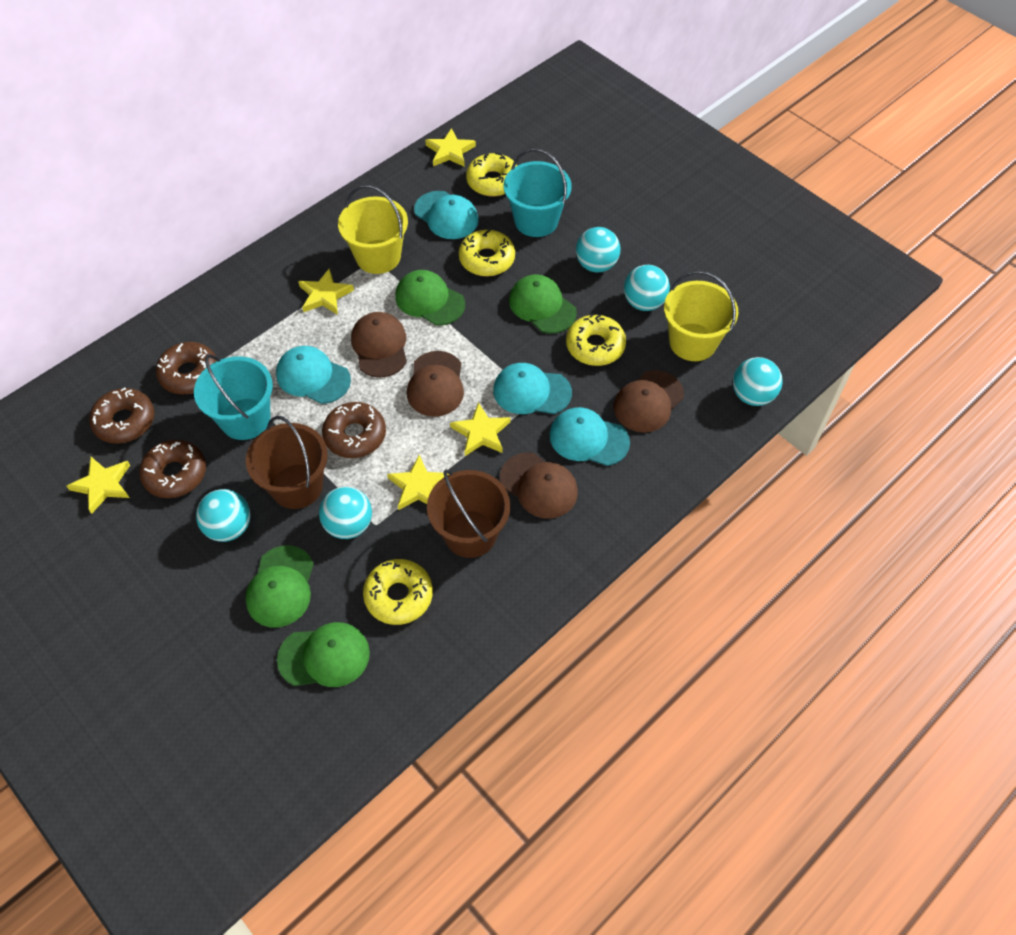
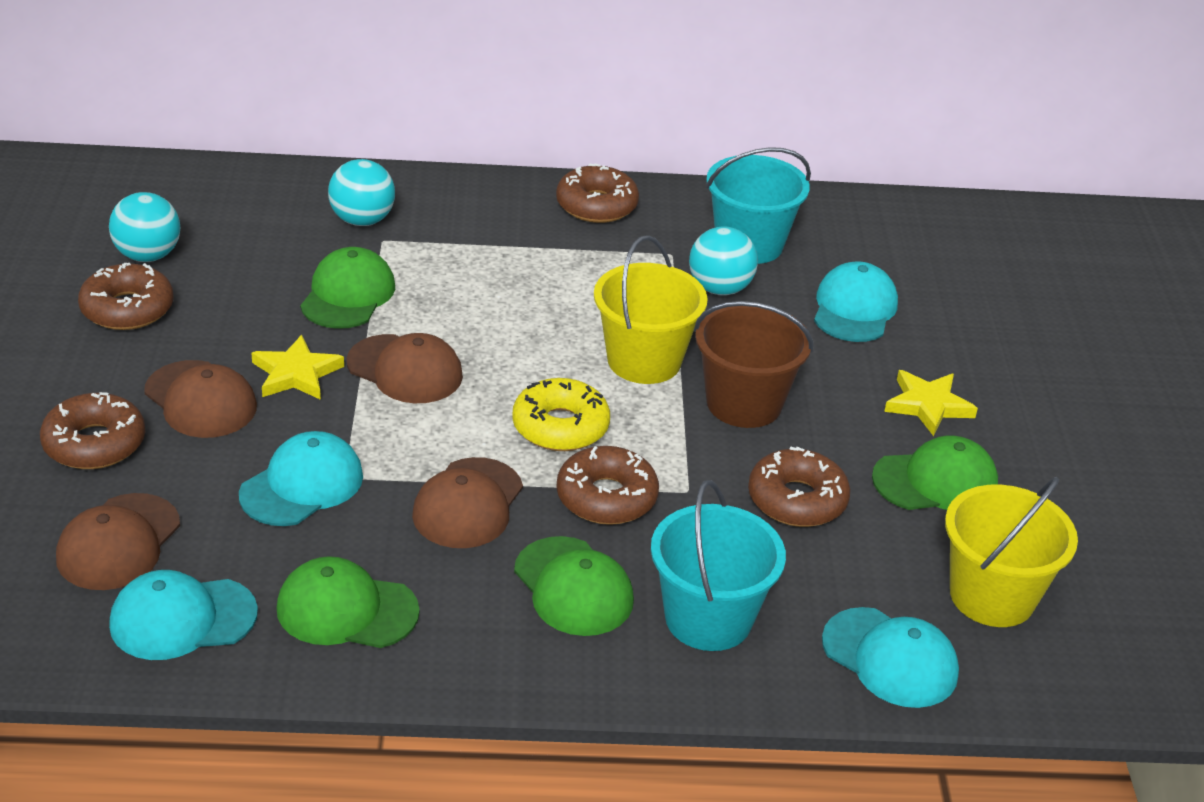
brown bucket: [246,416,328,509] [427,470,510,558] = 2 -> [694,301,814,428] = 1
brown donut: [89,388,155,444] [139,440,206,498] [156,342,217,395] [322,402,386,458] = 4 -> [40,392,145,469] [78,263,174,330] [556,163,639,223] [556,446,659,525] [748,446,850,527] = 5
turquoise ball: [196,489,250,542] [319,487,372,539] [576,227,620,273] [624,265,670,311] [733,357,783,406] = 5 -> [109,192,180,262] [328,159,395,226] [689,226,758,295] = 3
yellow donut: [363,559,433,625] [459,230,515,277] [466,152,517,197] [566,314,626,366] = 4 -> [512,378,610,451] = 1
yellow star: [67,457,130,514] [298,268,354,315] [387,455,449,510] [425,128,476,167] [450,402,510,456] = 5 -> [251,335,344,400] [884,370,978,436] = 2

